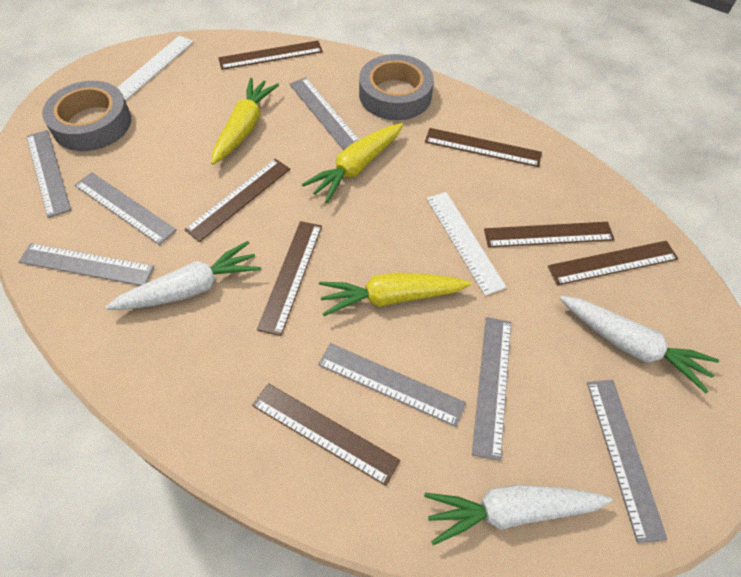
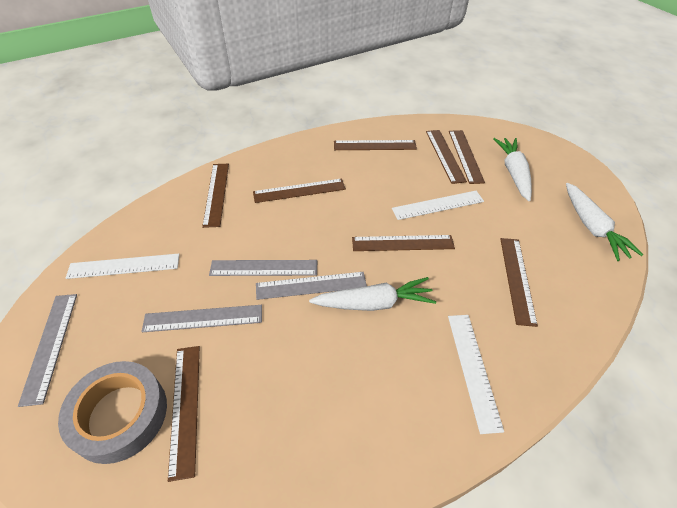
brown ruler: [184,159,290,242] [218,41,323,70] [252,383,400,486] [257,221,322,336] [425,128,542,167] [484,222,615,248] [548,241,678,285] = 7 -> [168,346,200,482] [202,164,229,228] [253,178,346,203] [334,140,417,150] [352,235,455,251] [426,130,467,184] [449,130,485,184] [500,238,538,327] = 8
grey ruler: [19,243,154,286] [26,130,71,218] [75,172,176,245] [289,77,359,150] [318,343,466,427] [472,317,511,461] [587,380,668,543] = 7 -> [18,294,77,407] [142,305,262,332] [209,260,317,276] [256,272,367,300] = 4
grey tape: [42,81,131,151] [359,54,434,120] = 2 -> [58,361,167,464] = 1
white ruler: [117,36,194,101] [427,192,507,296] = 2 -> [66,254,180,279] [392,191,484,220] [448,315,504,434] = 3
yellow carrot: [211,78,279,165] [302,123,403,203] [319,273,472,316] = 3 -> none = 0

